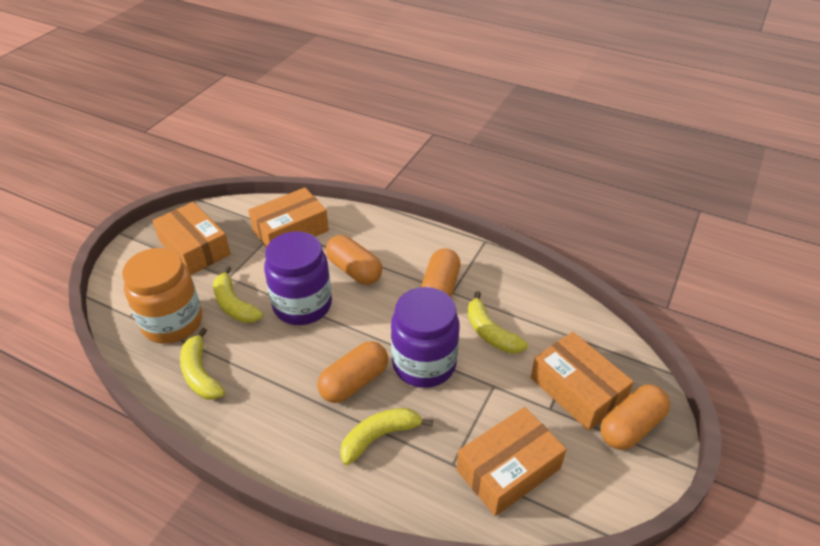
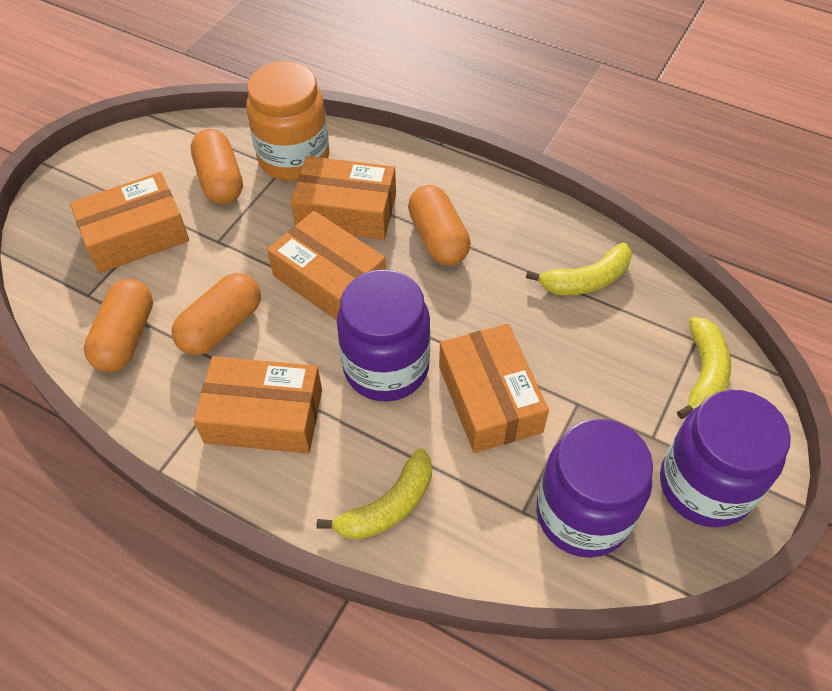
orange box: [152,202,231,275] [248,187,329,248] [456,407,567,516] [531,332,634,431] = 4 -> [70,172,189,273] [194,356,322,454] [267,211,386,321] [291,156,396,240] [439,324,549,453] = 5
purple jar: [264,231,332,325] [391,287,460,388] = 2 -> [337,269,431,402] [536,419,653,558] [660,390,791,527] = 3
yellow banana: [180,328,225,400] [213,266,263,323] [340,408,433,465] [467,291,528,353] = 4 -> [317,449,432,540] [526,243,632,295] [677,317,731,419] = 3

